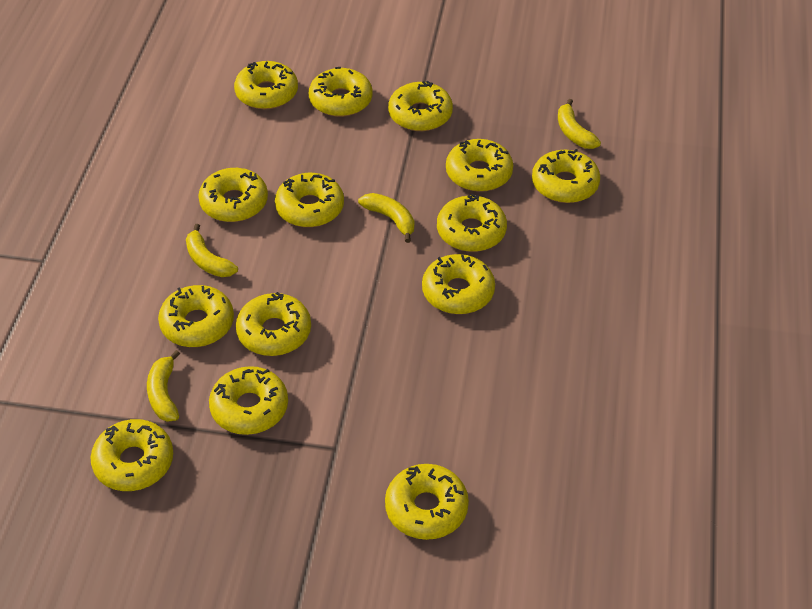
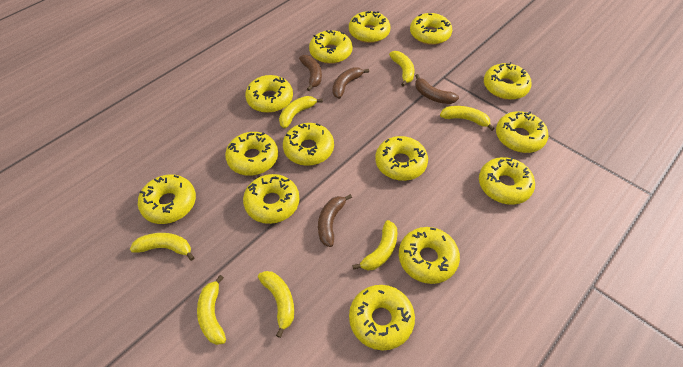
brown banana: none = 0 -> [299,55,322,91] [318,194,352,247] [333,67,369,99] [415,74,459,104] = 4
yellow banana: [147,350,180,422] [186,224,238,277] [358,193,415,243] [558,99,601,149] = 4 -> [130,233,195,261] [197,275,226,345] [258,271,294,338] [279,96,323,129] [352,220,397,271] [389,51,414,87] [440,106,495,131] = 7

